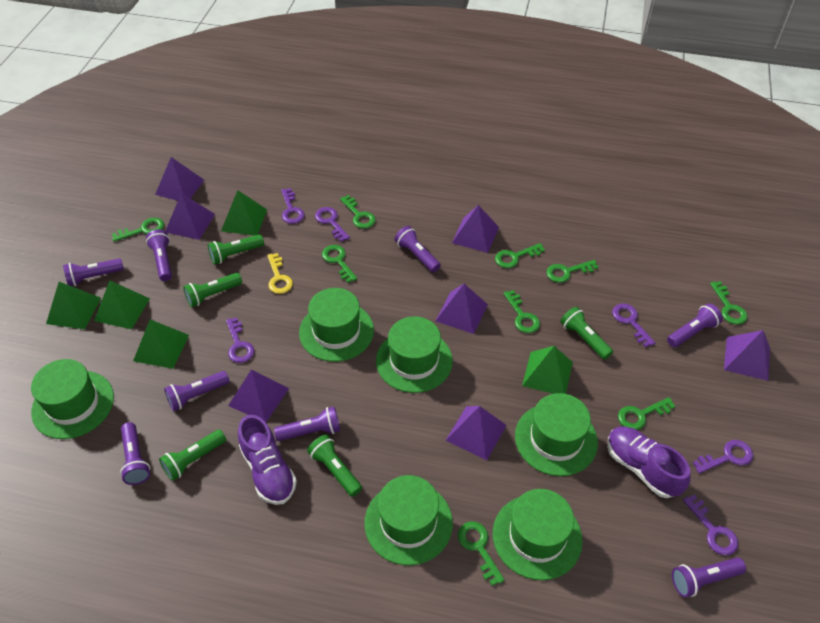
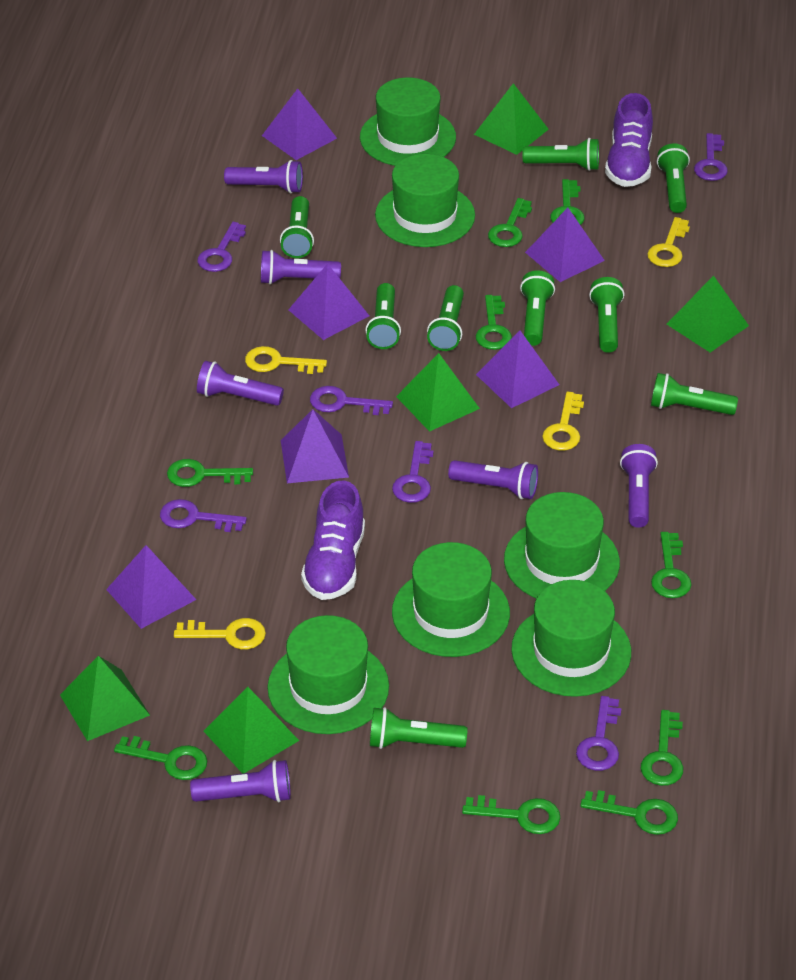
green flashlight: [159,429,226,481] [183,273,242,307] [208,234,264,264] [307,435,362,497] [560,306,613,360] = 5 -> [280,196,314,258] [365,283,401,349] [370,707,467,749] [427,285,464,351] [520,270,555,346] [522,138,599,171] [589,277,624,353] [651,373,738,415] [657,143,690,213] = 9
purple flashlight: [63,258,124,286] [120,422,150,485] [146,229,172,281] [164,371,230,411] [274,407,340,441] [395,226,441,272] [667,303,723,347] [672,558,746,597] = 8 -> [190,760,291,802] [197,361,284,406] [224,160,303,193] [261,250,341,285] [448,460,538,499] [620,444,658,528] = 6
purple pyramid: [155,157,204,201] [166,193,215,240] [228,369,289,422] [436,284,488,334] [446,406,507,460] [452,205,499,253] [724,330,770,381] = 7 -> [106,545,196,629] [262,89,337,160] [281,409,349,483] [288,263,369,340] [476,330,559,408] [525,208,605,282] = 6
yellow key: [267,253,293,294] = 1 -> [174,618,266,649] [245,346,327,374] [542,392,584,451] [647,217,690,267] = 4

